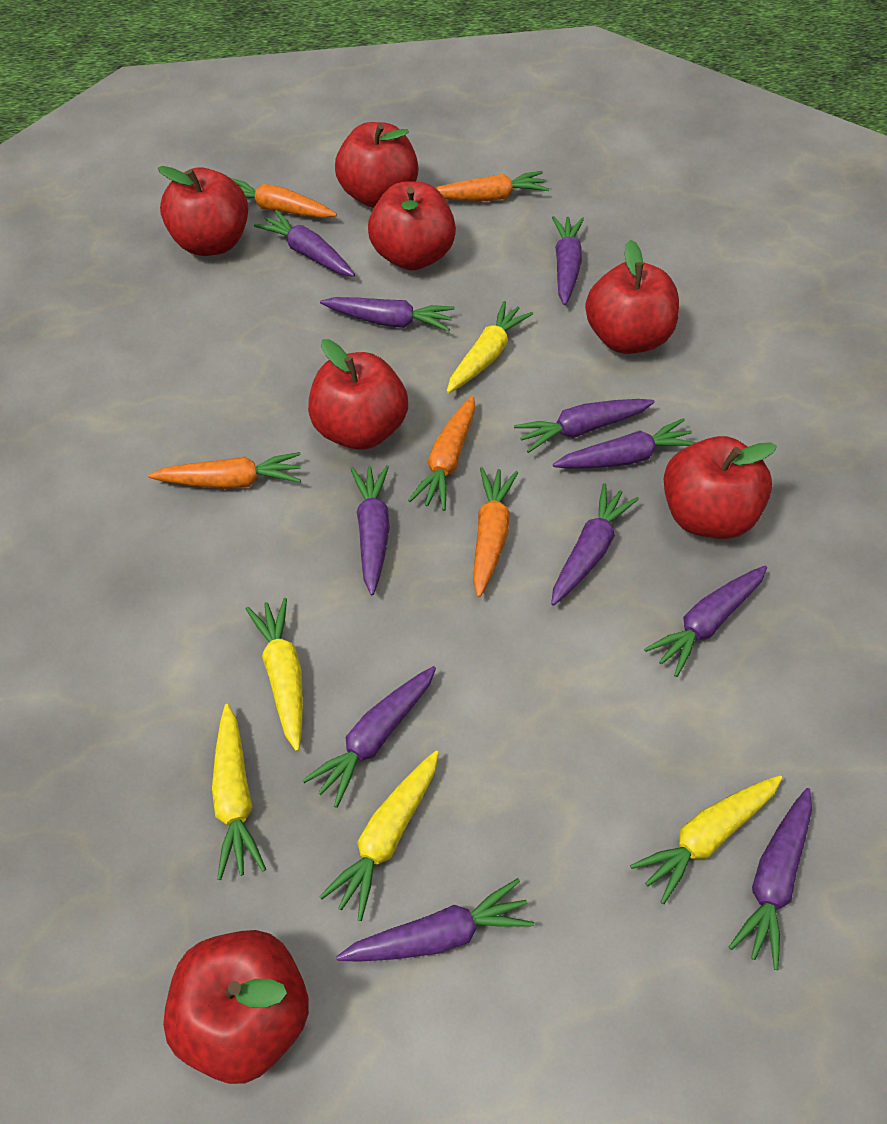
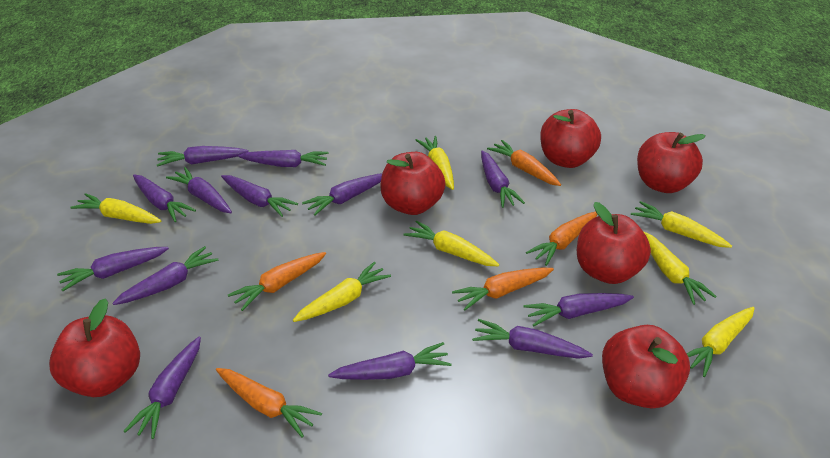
purple carrot: [254,210,355,277] [302,666,436,808] [320,297,455,332] [336,878,535,962] [350,465,390,595] [514,399,655,453] [551,483,639,606] [552,216,584,305] [553,418,696,469] [644,566,767,677] [729,788,812,970] = 11 -> [57,247,169,291] [112,246,218,305] [124,336,201,439] [133,175,196,222] [157,146,249,167] [166,167,232,213] [221,175,298,217] [238,150,329,167] [302,174,382,216] [328,342,452,380] [472,319,593,359] [481,151,525,208] [524,293,634,327] = 13
red apple: [158,166,248,256] [163,930,309,1084] [308,339,408,450] [335,122,419,208] [368,181,456,270] [585,240,679,354] [664,436,777,539] = 7 -> [49,298,140,397] [380,152,445,215] [540,109,601,168] [577,202,651,284] [602,325,690,409] [637,132,706,193] = 6
yellow carrot: [212,704,266,880] [246,598,303,751] [319,751,439,921] [447,301,533,393] [630,775,783,904] = 5 -> [70,193,161,224] [293,262,391,322] [403,221,499,266] [416,136,454,190] [631,201,732,248] [643,231,717,305] [687,307,755,377] = 7

